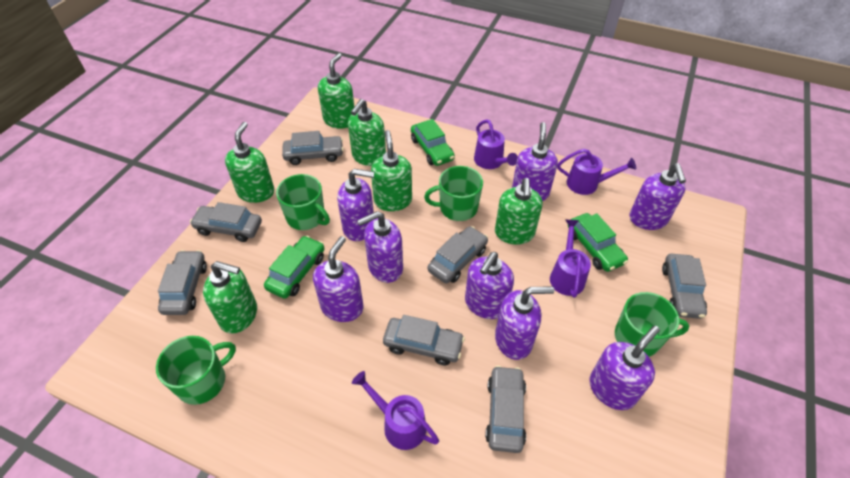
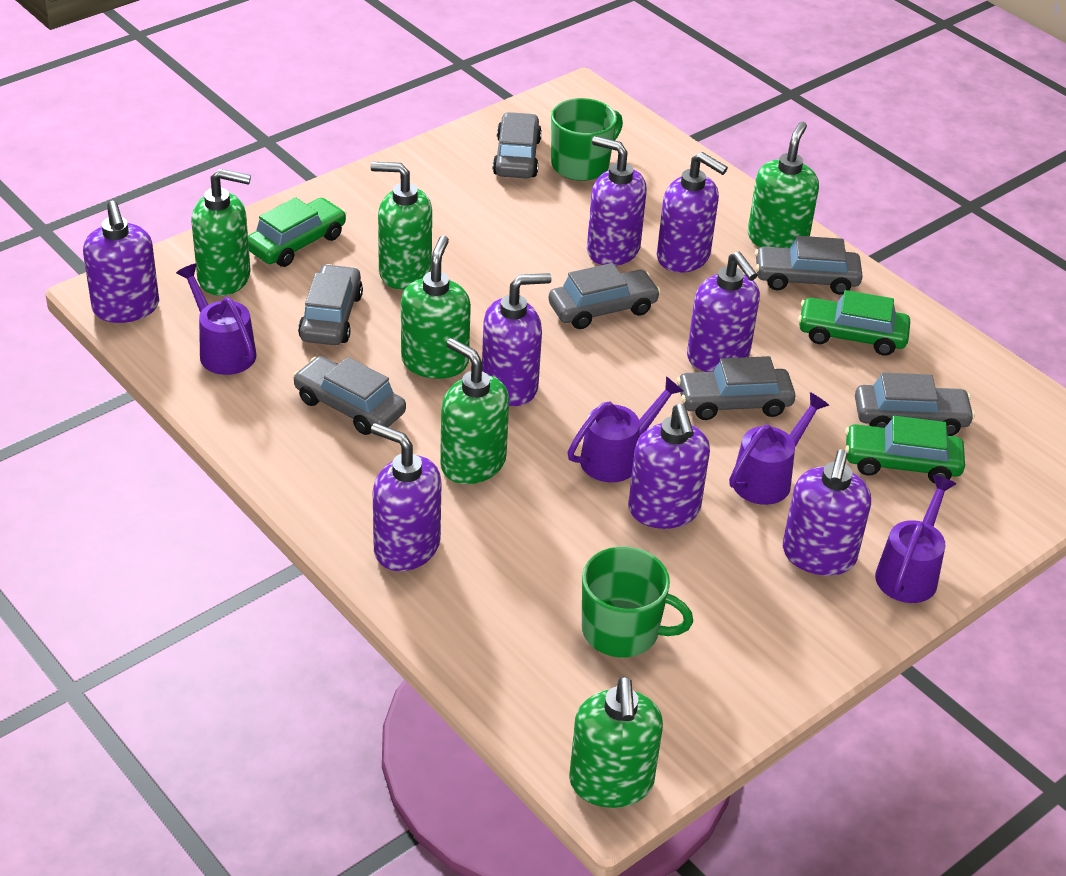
green mug: [156,336,236,405] [276,174,330,230] [424,166,483,221] [615,292,689,356] = 4 -> [551,98,623,181] [582,547,693,657] = 2

